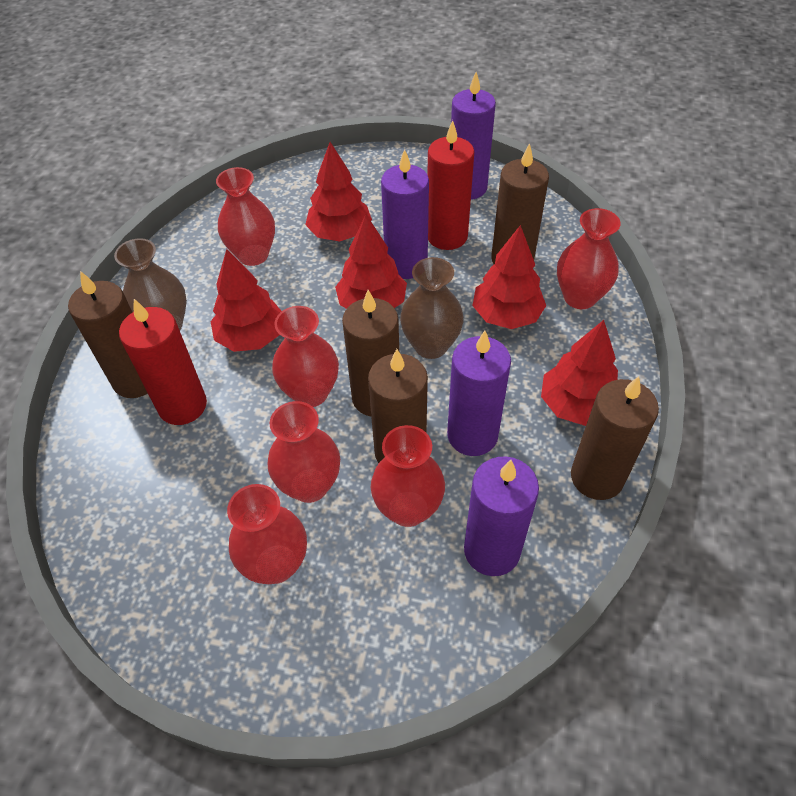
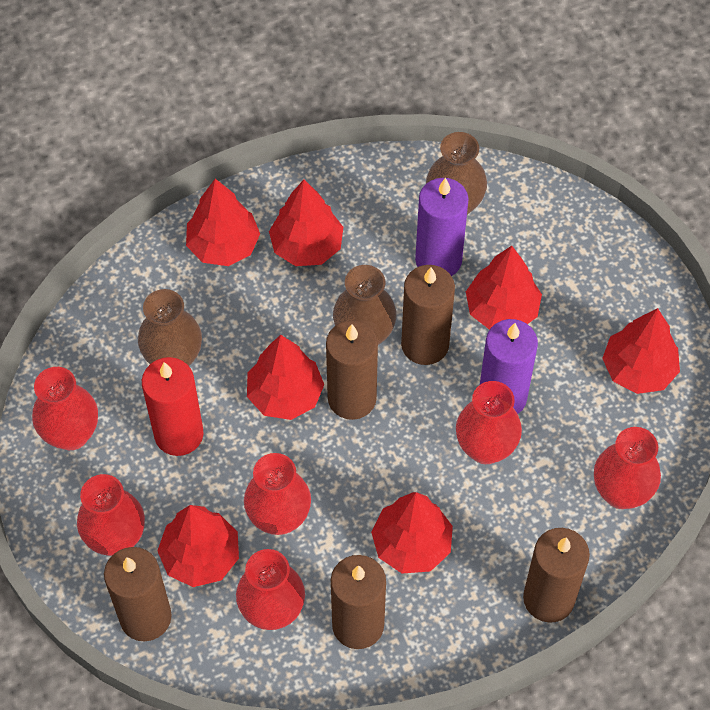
brown vase: [114,238,187,330] [400,257,464,359] = 2 -> [138,289,202,366] [333,265,397,345] [426,132,487,215] = 3
purple candle: [381,149,429,279] [447,331,511,456] [451,72,496,200] [464,457,539,576] = 4 -> [415,178,469,276] [480,319,538,414] = 2
red candle: [119,299,207,425] [427,120,474,250] = 2 -> [142,357,203,456] = 1
red tree: [211,249,282,352] [305,142,372,241] [335,215,407,309] [472,225,546,329] [541,320,618,426] = 5 -> [157,505,239,587] [186,179,260,266] [247,335,324,420] [269,180,343,266] [371,492,453,574] [466,246,542,330] [602,308,680,394] = 7

